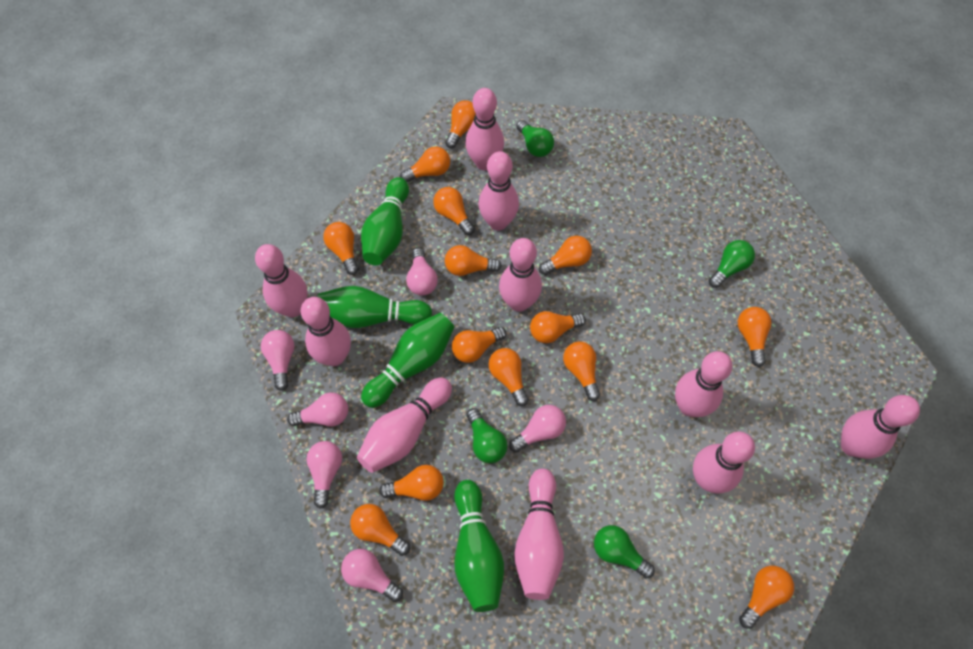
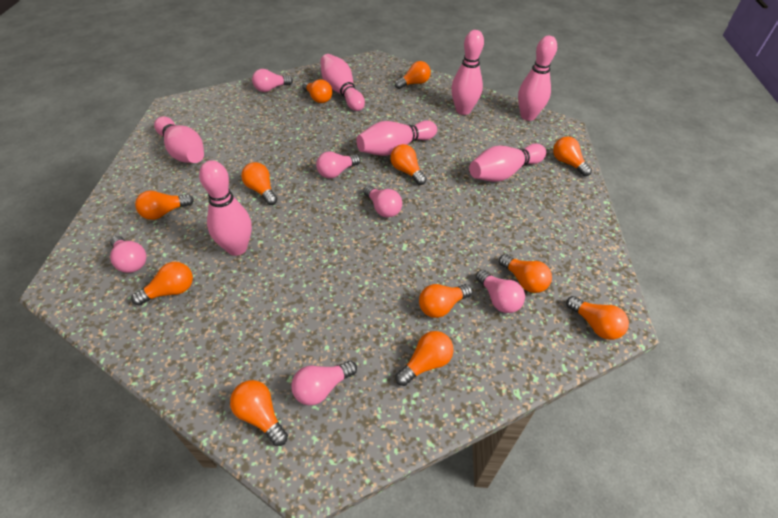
green bowling pin: [317,286,432,328] [361,177,409,265] [361,313,454,408] [454,480,504,612] = 4 -> none = 0
green light bulb: [466,408,507,463] [516,120,554,157] [594,525,655,579] [709,240,755,288] = 4 -> none = 0
orange light bulb: [323,222,359,275] [350,504,410,556] [379,465,444,501] [400,146,450,183] [433,187,475,235] [445,100,476,148] [445,245,502,276] [452,327,506,363] [489,348,529,406] [530,311,586,343] [539,236,592,275] [563,342,600,401] [738,307,772,367] [739,566,794,629] = 14 -> [131,262,193,306] [135,190,194,220] [230,380,288,446] [241,162,278,205] [302,79,332,103] [390,144,427,185] [395,61,431,89] [395,331,454,386] [419,284,472,318] [499,254,552,293] [553,136,592,176] [566,296,629,340] = 12
pink bowling pin: [255,244,308,317] [301,297,351,366] [357,377,452,473] [465,88,504,170] [479,151,519,231] [499,238,542,312] [514,469,564,600] [675,351,733,417] [693,432,755,494] [841,395,920,459] = 10 -> [154,116,204,163] [199,160,252,256] [320,54,365,111] [356,120,437,156] [451,30,484,115] [469,144,546,182] [518,36,557,121] = 7

